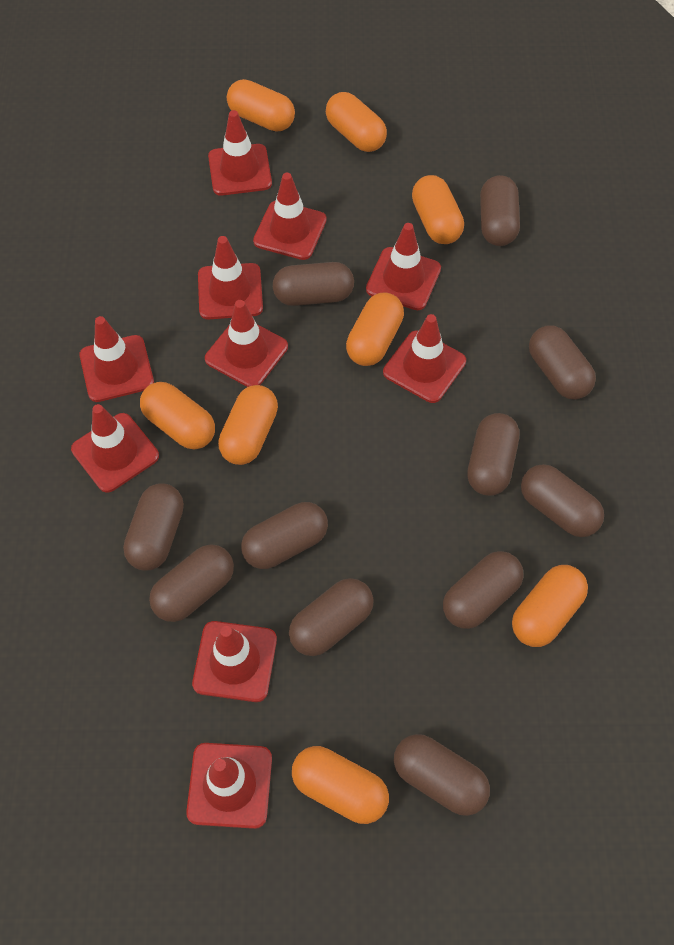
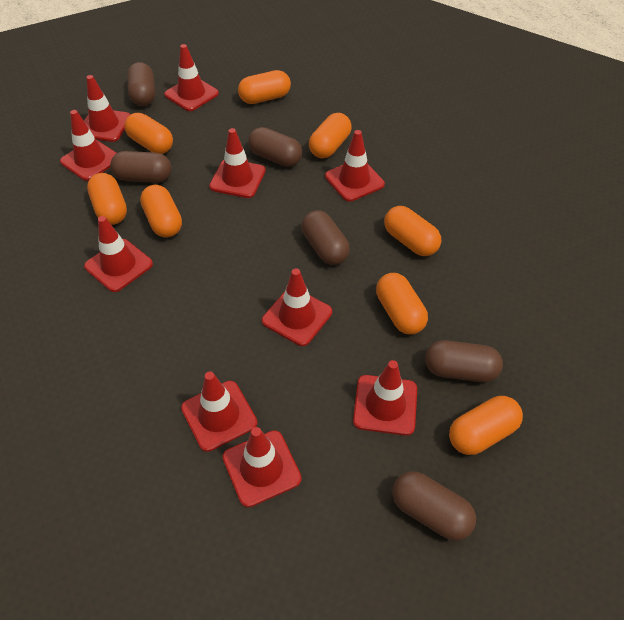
brown capsule: [123,483,184,571] [149,544,234,622] [241,502,328,569] [273,262,354,306] [289,578,374,656] [394,734,490,816] [443,551,524,629] [467,413,519,496] [480,175,520,246] [521,464,604,537] [529,325,596,400] = 11 -> [110,151,172,183] [127,62,155,106] [248,127,302,167] [302,210,350,265] [392,471,476,541] [425,340,503,382] = 6

